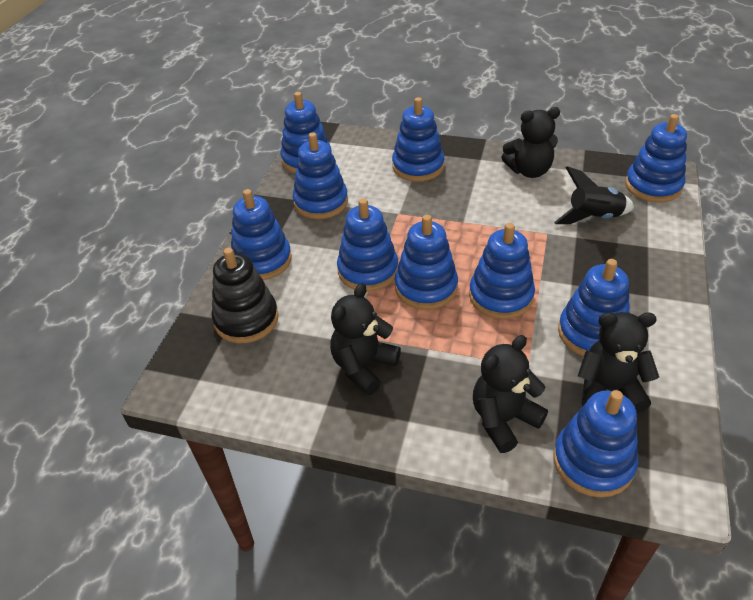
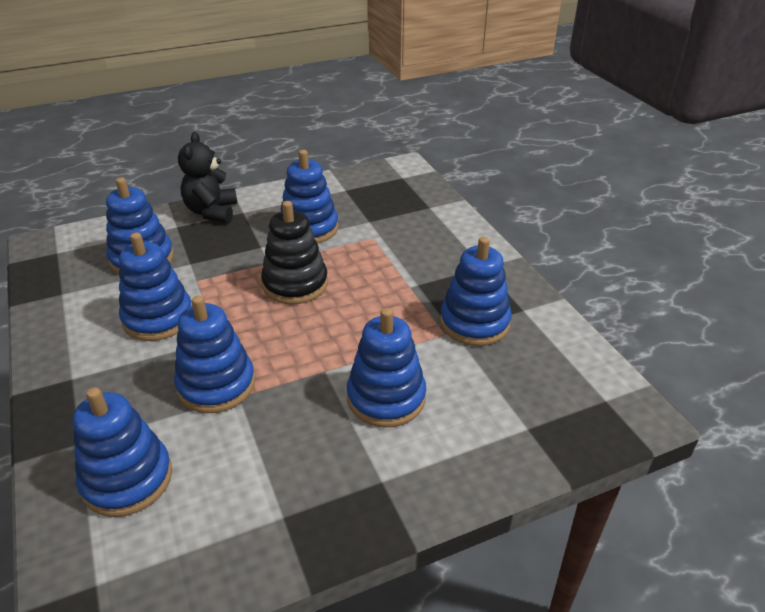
black rocket: [554,166,634,224] = 1 -> none = 0
black teddy bear: [330,283,401,395] [473,335,548,453] [501,107,560,178] [578,312,659,413] = 4 -> [178,132,237,223] = 1
blue stacking toy: [231,189,292,280] [280,92,331,173] [293,132,348,219] [337,198,398,291] [392,97,444,182] [395,215,458,310] [469,223,535,319] [553,390,638,498] [558,259,630,356] [625,114,687,203] = 10 -> [73,387,172,517] [106,177,174,274] [119,232,192,341] [174,296,255,413] [281,150,338,244] [347,308,426,427] [440,237,512,346] = 7

